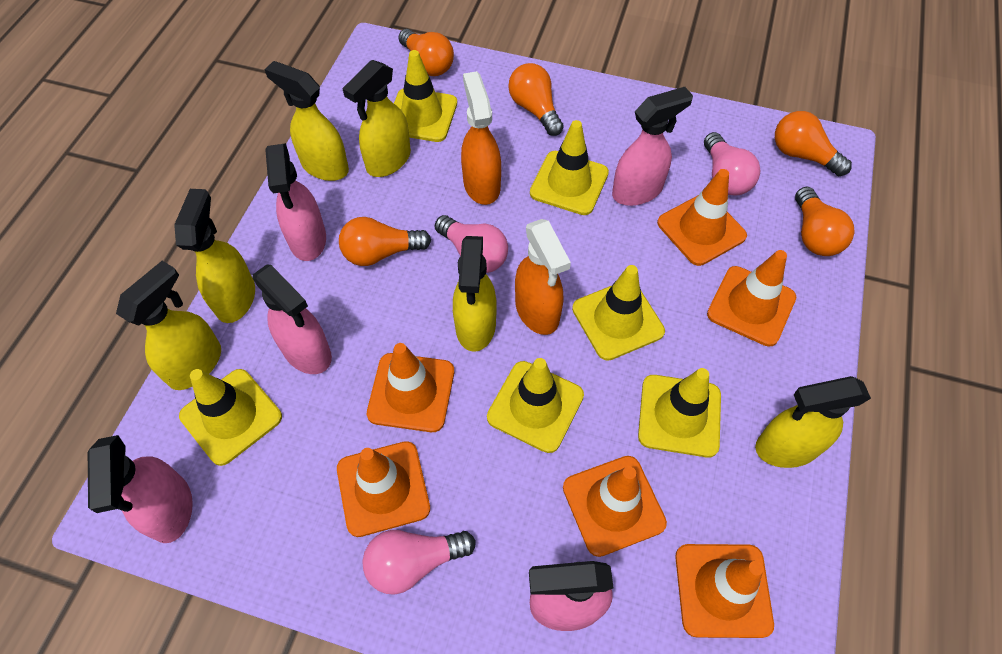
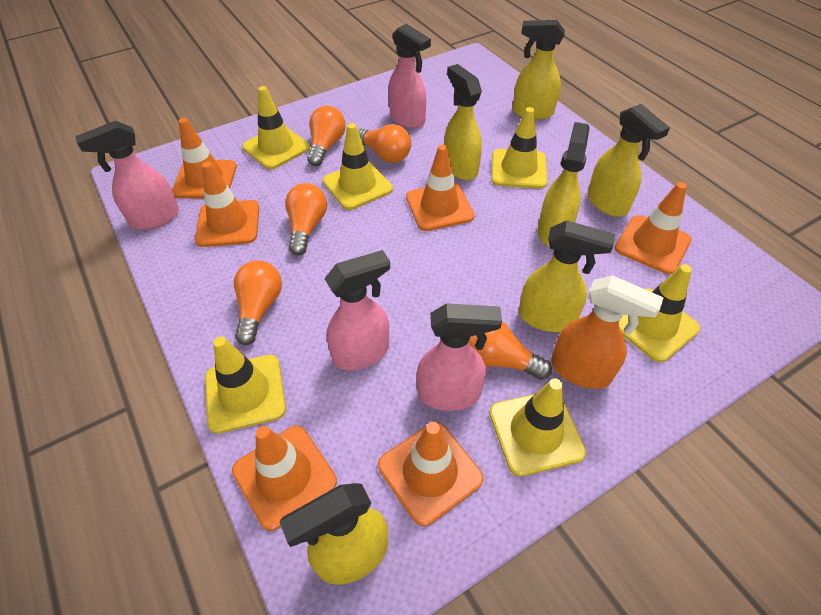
orange spray bottle: [461,71,501,205] [515,219,571,335] = 2 -> [551,275,664,389] = 1
pink light bulb: [362,530,476,595] [435,215,508,273] [704,132,761,195] = 3 -> none = 0
pink spray bottle: [88,435,193,543] [253,264,332,374] [265,143,326,261] [529,561,614,631] [612,87,693,206] = 5 -> [75,121,179,230] [324,250,390,370] [388,24,431,128] [416,303,502,411] = 4

